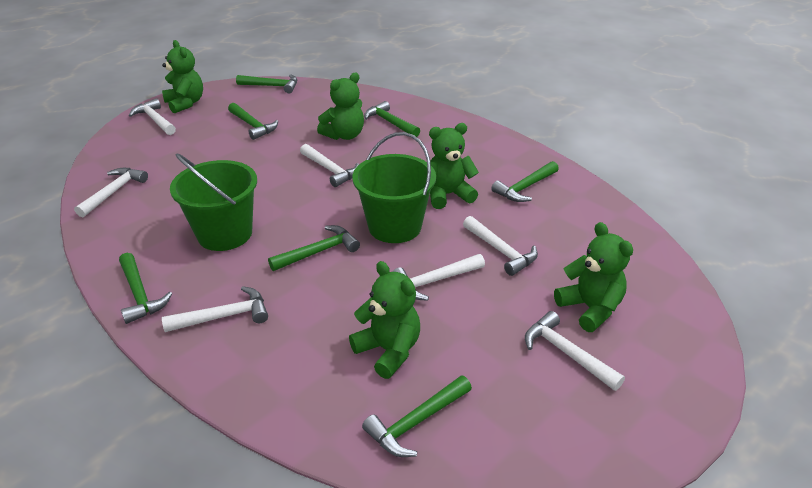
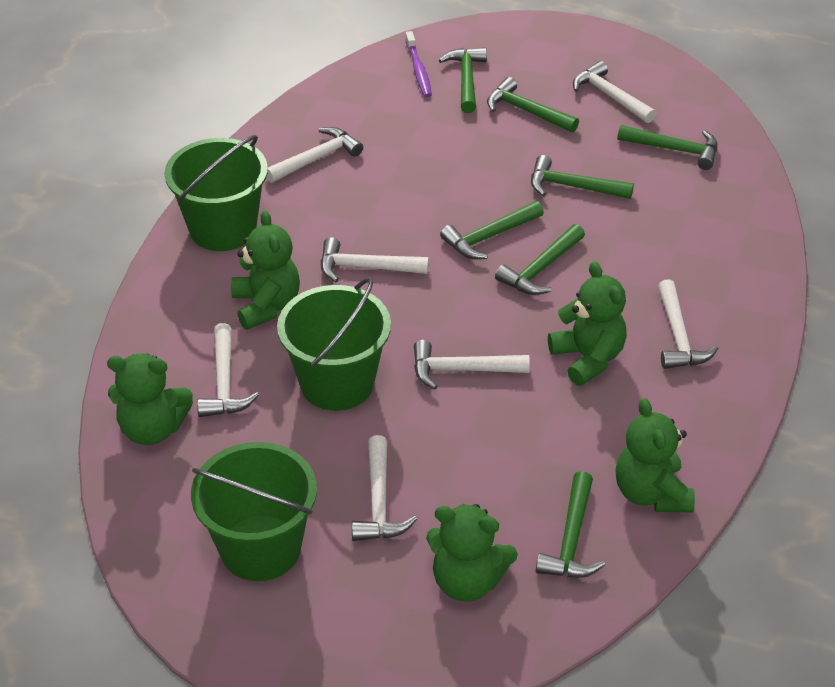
green bucket: [170,154,257,251] [352,132,436,243] = 2 -> [165,135,268,251] [191,442,317,581] [277,278,391,411] = 3
purple toothbrush: none = 0 -> [405,31,432,97] = 1

